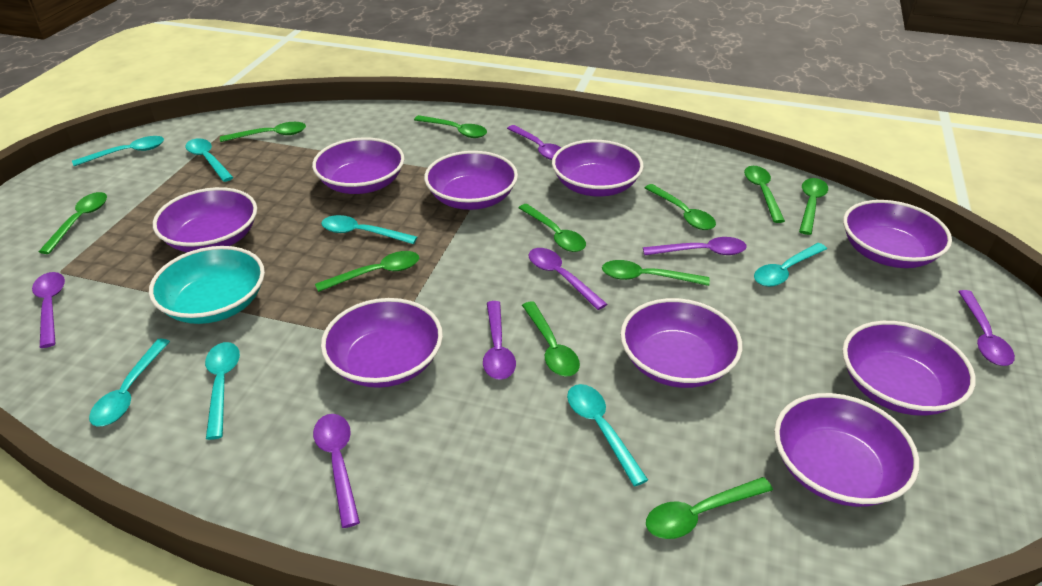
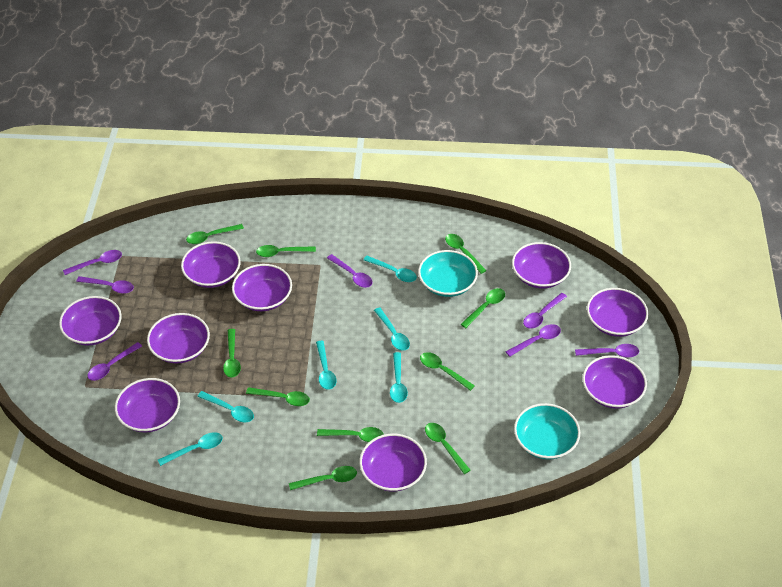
green spoon: [39,192,107,254] [220,122,306,142] [315,251,419,292] [414,115,487,138] [519,204,586,252] [522,301,580,377] [602,260,710,286] [645,184,716,230] [646,477,773,539] [744,166,785,223] [799,178,828,235] = 11 -> [186,224,244,244] [223,329,241,377] [246,387,310,406] [256,245,316,257] [289,466,357,490] [317,427,384,442] [420,352,475,391] [425,423,470,474] [445,234,487,274] [460,288,505,328] = 10
turquoise bowl: [149,246,265,324] = 1 -> [418,250,478,297] [514,403,580,459] = 2
turquoise spoon: [72,136,164,166] [89,339,170,427] [185,138,234,182] [205,342,240,440] [321,215,417,244] [567,384,648,486] [754,243,827,287] = 7 -> [158,432,223,466] [197,391,254,422] [316,341,337,390] [364,256,417,282] [374,307,410,351] [390,352,408,403] = 6

